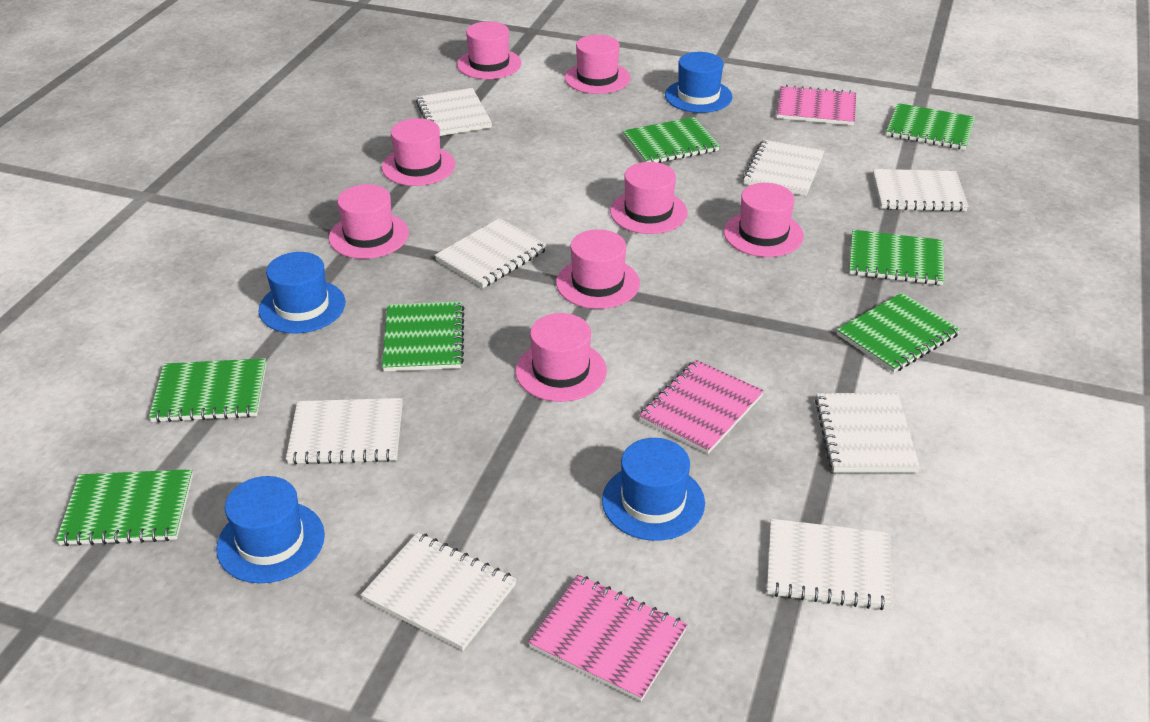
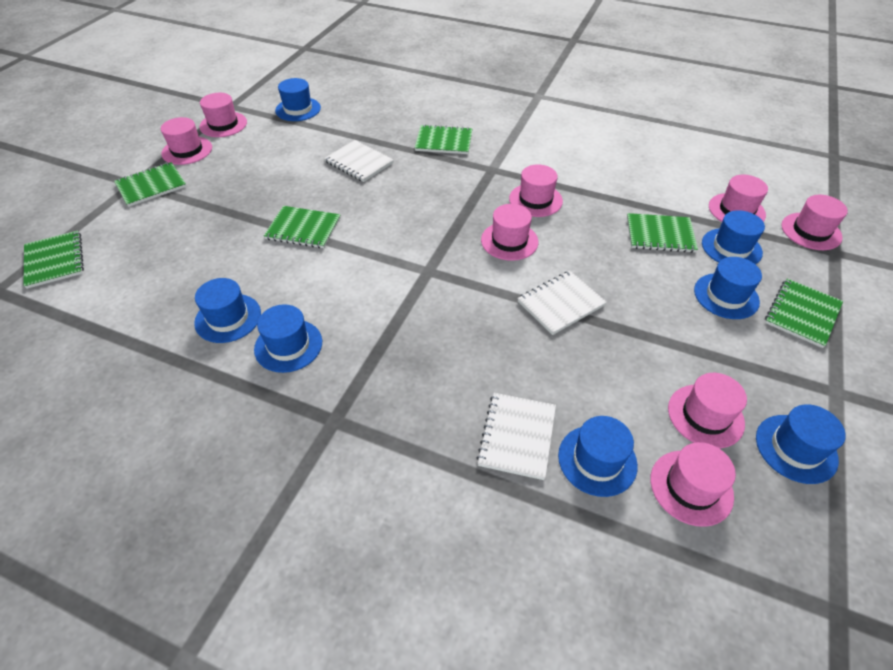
blue hat: [216,476,325,583] [258,252,345,334] [602,438,705,541] [665,52,733,113] = 4 -> [194,278,261,343] [254,304,322,373] [275,78,321,121] [558,416,638,497] [694,257,762,319] [702,210,765,264] [756,404,846,484] = 7
green notebook: [56,469,193,546] [149,358,266,423] [382,301,464,372] [623,117,720,163] [837,293,961,373] [849,230,944,285] [886,103,975,150] = 7 -> [23,231,84,289] [114,162,187,207] [264,206,340,248] [415,124,472,154] [627,213,698,253] [765,278,843,348] = 6
pink notebook: [528,575,688,701] [639,360,764,454] [777,85,856,125] = 3 -> none = 0
white notebook: [286,398,403,465] [361,532,517,651] [416,88,492,136] [434,218,548,288] [743,140,824,196] [767,519,893,610] [815,393,920,473] [873,169,969,212] = 8 -> [324,140,394,182] [477,393,556,480] [517,271,607,335] = 3

